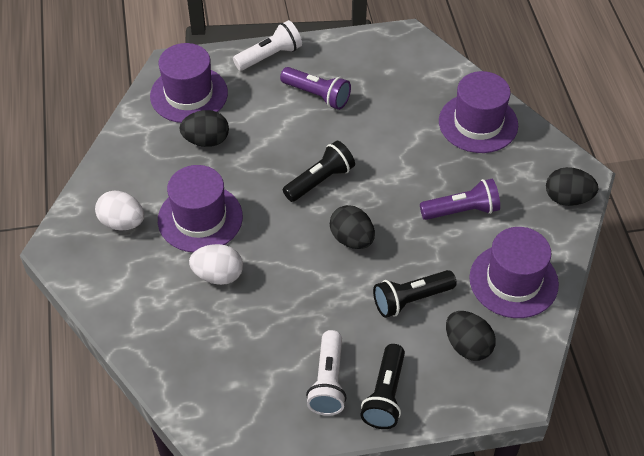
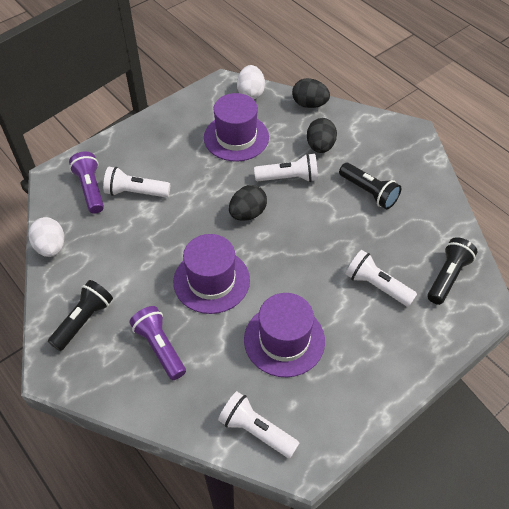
black egg: [179,110,229,147] [330,205,375,249] [446,311,496,361] [546,167,598,206] = 4 -> [229,185,267,221] [292,78,330,108] [307,118,337,153] = 3
purple hat: [150,43,228,123] [158,165,243,252] [439,71,518,153] [469,227,559,318] = 4 -> [173,234,250,314] [204,93,269,162] [244,293,325,377] = 3
white flashlight: [233,20,302,71] [306,330,347,416] = 2 -> [103,167,170,197] [218,391,299,458] [254,153,318,182] [345,250,417,307] = 4

